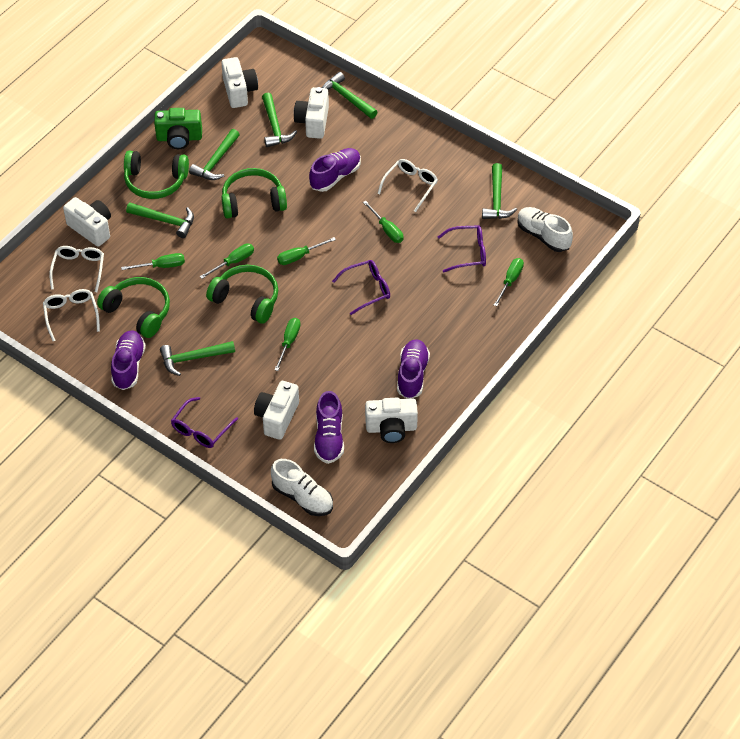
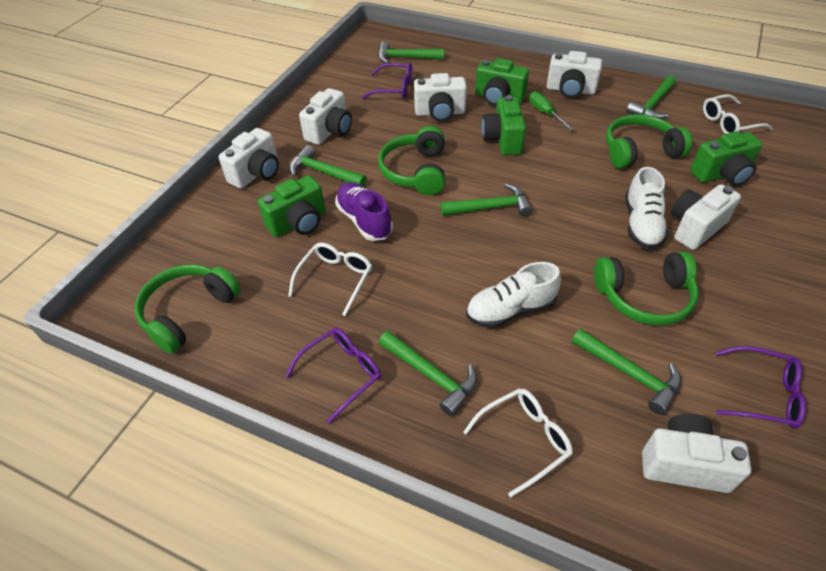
green camera: [154,108,202,149] = 1 -> [258,175,325,237] [475,58,529,106] [482,95,526,155] [690,131,762,186] = 4
green screwdriver: [121,253,185,270] [200,244,254,279] [275,318,300,371] [277,237,336,265] [363,201,404,243] [494,258,524,306] = 6 -> [529,91,574,131] = 1
purple shoe: [111,330,146,390] [309,148,361,192] [314,391,344,464] [397,339,430,399] = 4 -> [335,182,393,241] = 1
white camera: [63,197,111,247] [221,57,258,108] [254,381,299,440] [294,87,329,139] [365,398,418,443] = 5 -> [219,128,279,189] [299,88,352,145] [414,73,467,122] [547,51,602,98] [642,414,751,493] [671,184,741,250] = 6

